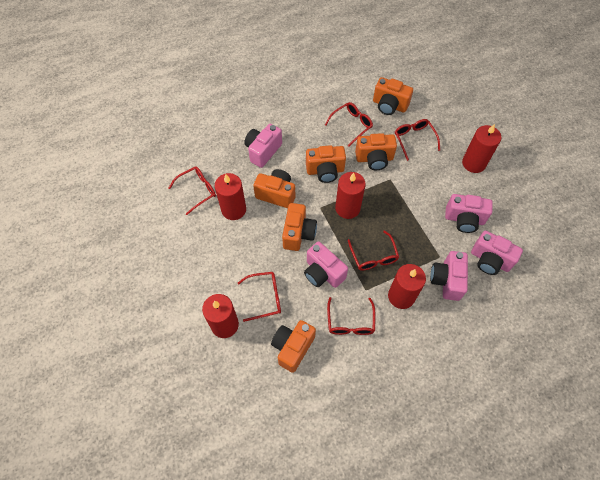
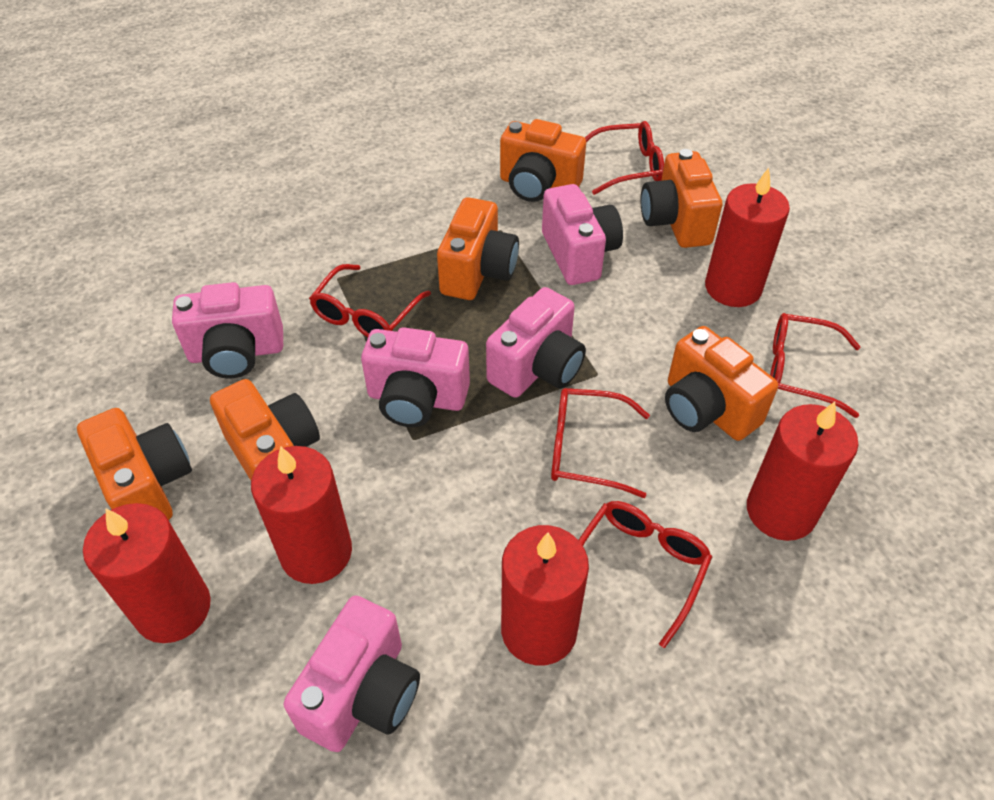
red glasses: [169,167,216,215] [238,272,281,322] [325,102,373,147] [327,297,375,335] [348,230,399,271] [395,119,440,161] = 6 -> [309,264,431,337] [551,388,650,498] [579,501,712,648] [585,121,664,195] [770,313,861,418] = 5

